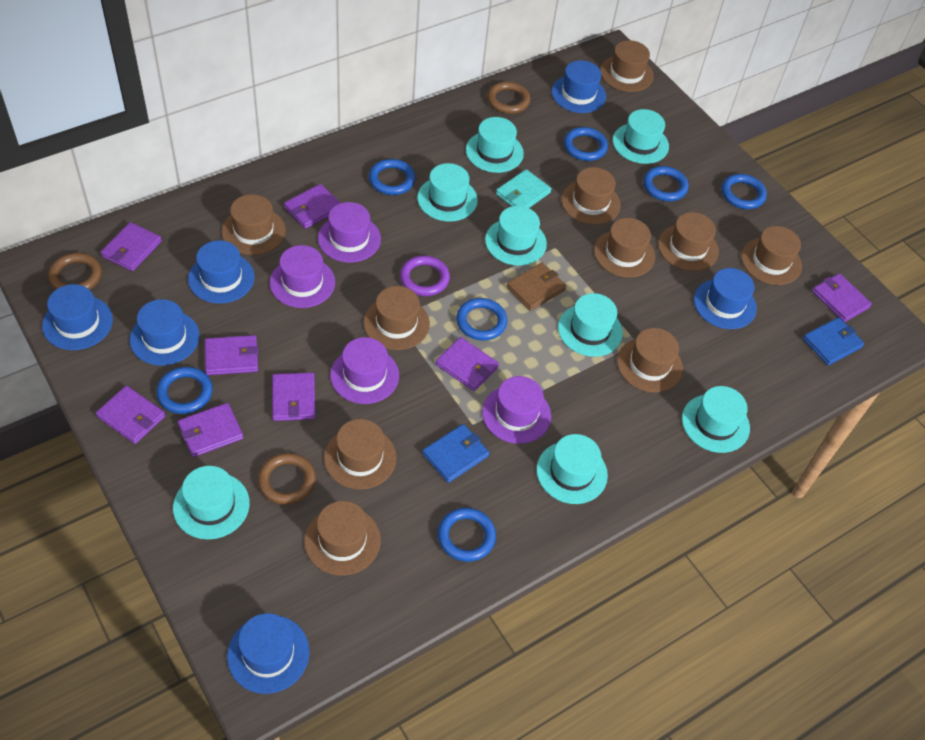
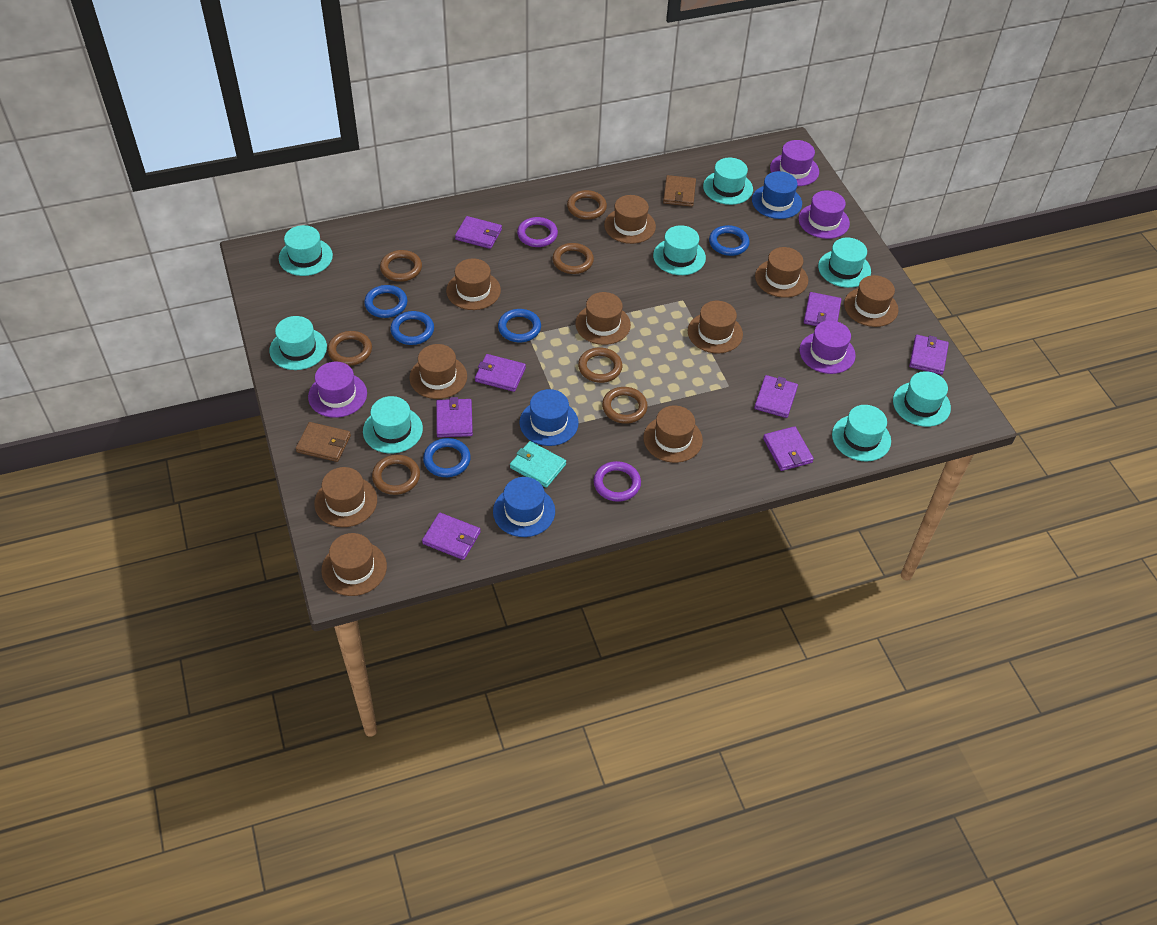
blue hat: [42,284,113,350] [129,299,200,366] [188,240,255,304] [227,613,310,694] [551,60,606,113] [694,268,757,329] = 6 -> [493,477,555,537] [519,389,579,446] [752,171,802,219] = 3
blue ring: [156,367,213,414] [369,159,416,195] [438,508,496,562] [456,298,507,340] [564,127,608,161] [643,166,689,201] [721,174,767,209] = 7 -> [364,285,408,318] [390,311,434,345] [423,438,471,477] [498,309,541,342] [709,225,750,256] = 5
blue wallet: [422,424,489,483] [803,317,864,365] = 2 -> none = 0
brown ring: [48,253,102,290] [258,453,316,505] [487,82,531,114] = 3 -> [327,331,372,366] [372,455,420,495] [380,250,422,282] [552,243,594,274] [567,190,607,220] [578,347,622,383] [602,387,648,424] = 7
brown wallet: [506,263,566,311] = 1 -> [296,422,351,462] [663,175,696,207] = 2
purple ring: [400,256,450,296] = 1 -> [517,217,558,247] [594,461,641,502] = 2

